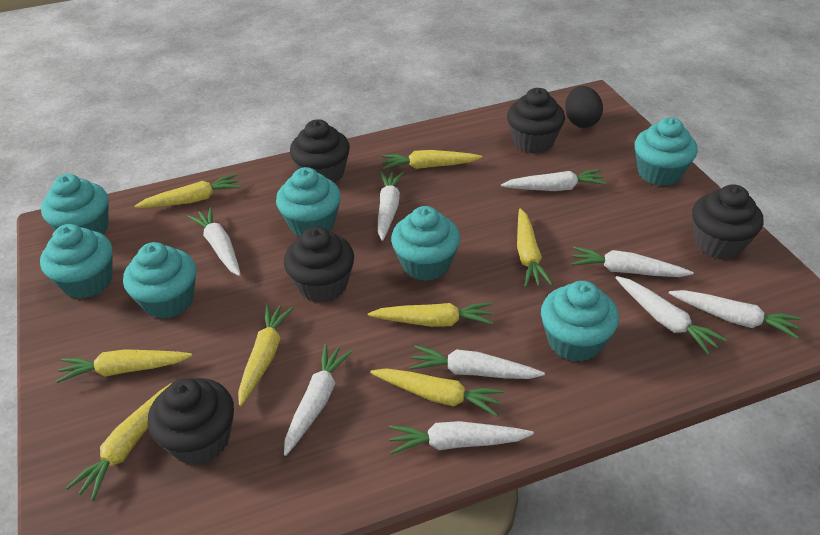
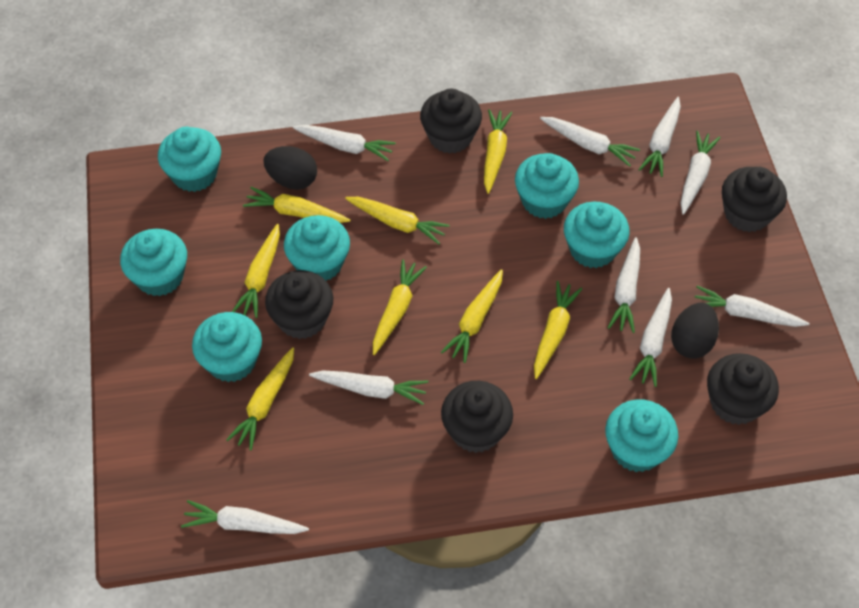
black egg: [565,86,603,128] = 1 -> [263,146,317,190] [671,303,719,359] = 2

